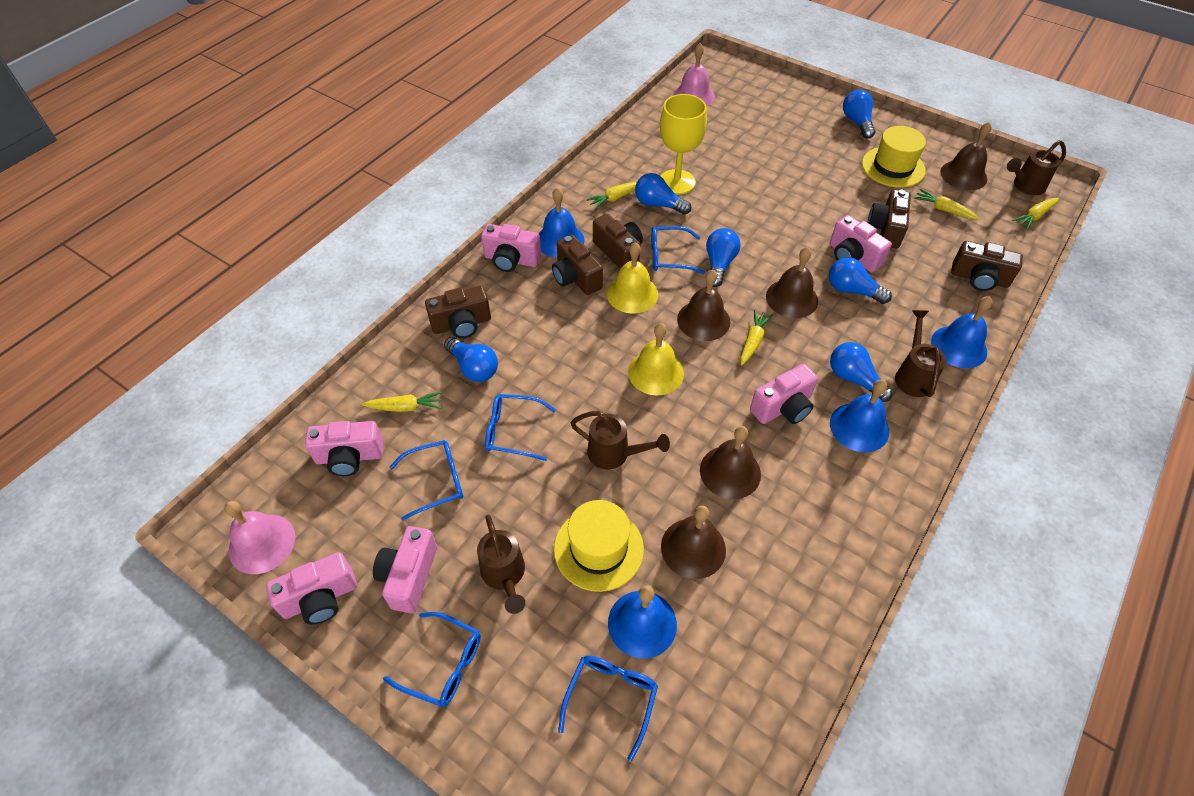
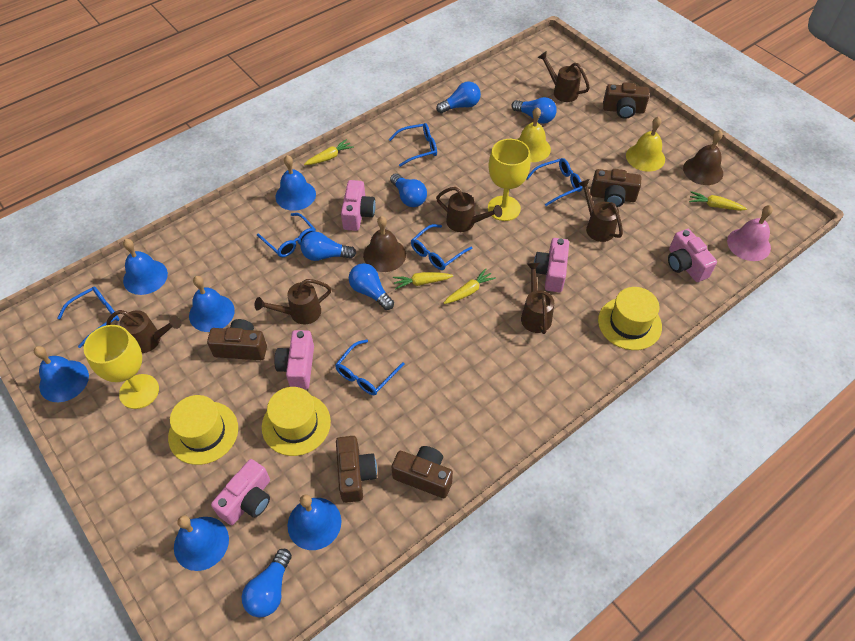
blue bell: [539,187,585,258] [608,586,677,659] [830,380,889,452] [931,296,992,368] = 4 -> [34,346,89,402] [123,239,168,295] [174,515,229,571] [189,276,235,332] [276,155,316,211] [288,494,341,550] = 6
blue glasses: [383,612,481,707] [390,440,463,520] [485,394,556,461] [558,655,658,762] [651,226,705,274] = 5 -> [58,287,119,348] [257,213,316,257] [335,340,405,395] [389,123,437,167] [411,224,472,270] [526,158,583,206] = 6
brown bell: [661,505,726,579] [677,269,730,341] [700,426,761,499] [766,247,818,318] [940,122,992,190] = 5 -> [363,216,406,272] [683,130,723,185] = 2
brown watering can: [477,515,525,614] [571,411,670,469] [895,310,946,397] [1007,140,1066,195] = 4 -> [106,310,182,353] [255,279,332,324] [436,187,502,232] [521,263,554,334] [538,51,590,102] [578,179,623,242] = 6
pink bell: [224,501,295,574] [673,43,715,106] = 2 -> [727,205,773,261] = 1
pink camera: [266,552,357,624] [305,421,384,476] [373,526,437,613] [481,224,541,272] [750,364,818,424] [830,215,892,272] = 6 -> [211,459,270,525] [275,330,314,390] [341,180,376,231] [534,238,569,292] [668,229,717,282] = 5
yellow carrot: [362,392,442,412] [586,182,637,209] [740,310,773,365] [914,189,980,220] [1012,198,1059,230] = 5 -> [304,139,354,165] [393,272,453,290] [444,268,496,304] [689,191,747,211] = 4
yellow goblet: [660,94,707,194] = 1 -> [84,325,159,409] [488,139,531,221] = 2
yellow hat: [554,500,644,592] [862,126,926,188] = 2 -> [168,395,238,465] [262,387,331,456] [598,287,662,350] = 3

